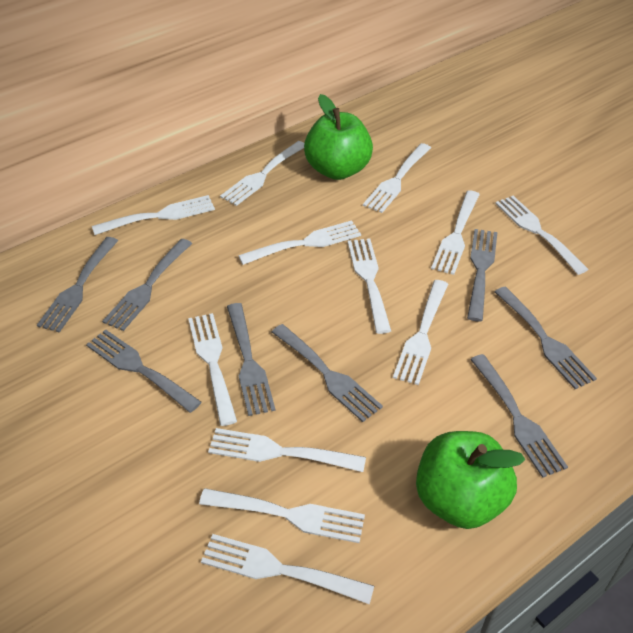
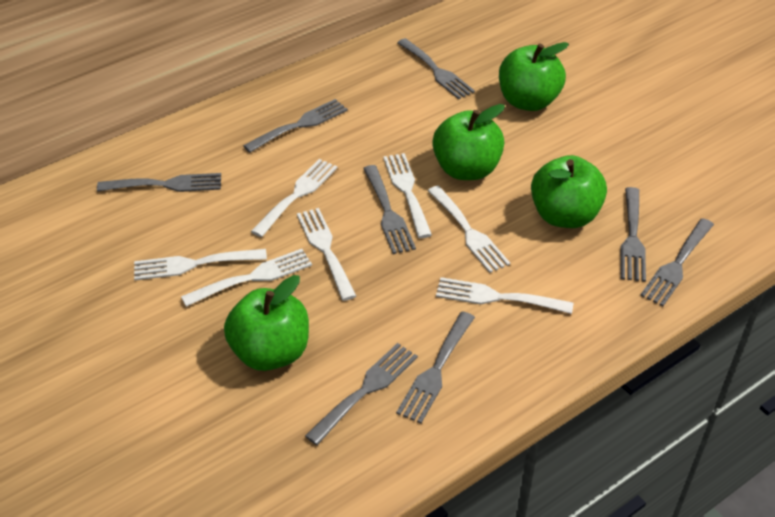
green apple: [304,94,373,180] [416,431,525,529] = 2 -> [224,275,309,371] [432,104,505,180] [499,42,569,111] [531,155,607,228] = 4
white fork: [92,195,215,235] [188,313,237,426] [199,488,365,543] [201,534,374,604] [208,428,366,472] [220,141,304,206] [238,220,361,265] [348,238,391,334] [363,143,431,213] [393,280,448,385] [431,190,480,275] [495,196,589,275] = 12 -> [134,249,267,280] [181,249,312,307] [251,159,337,237] [297,208,356,301] [383,153,432,238] [428,186,510,273] [436,277,573,314] = 7

